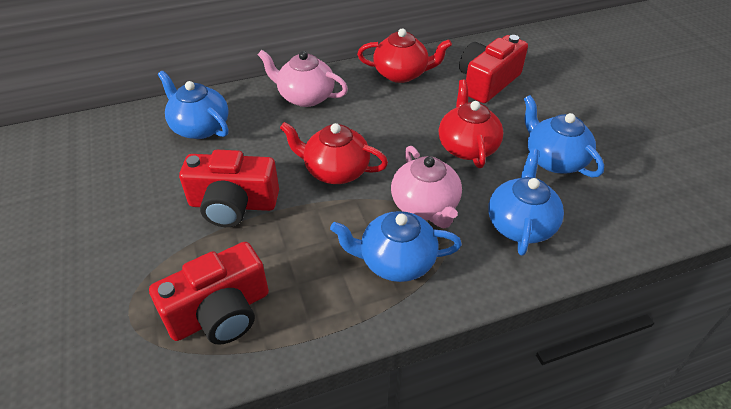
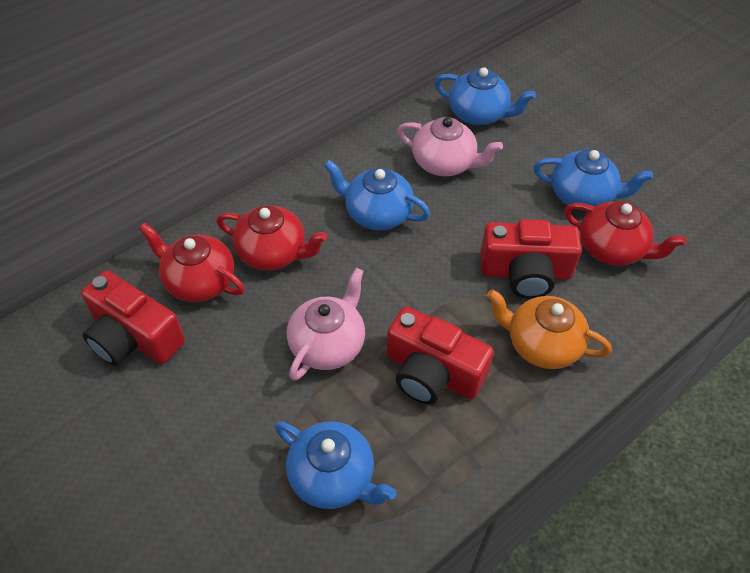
orange teapot: none = 0 -> [487,289,612,369] = 1

